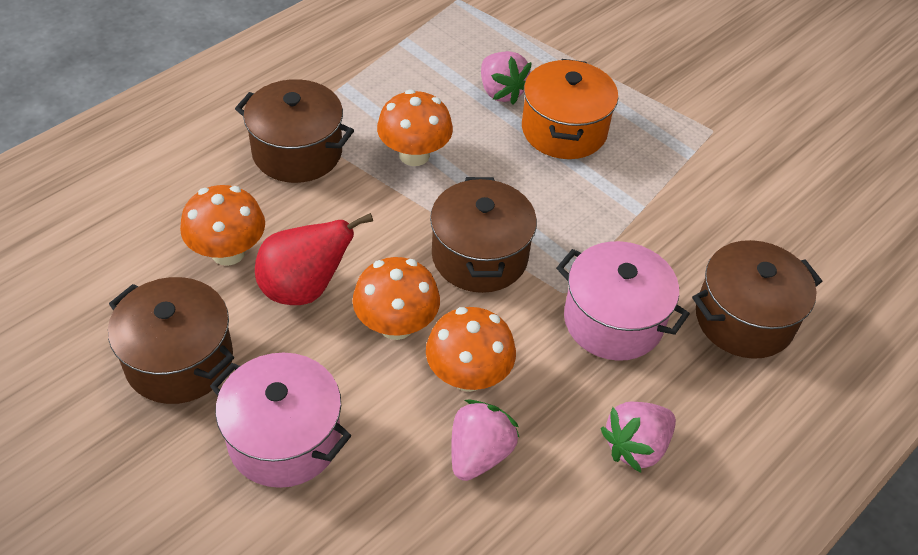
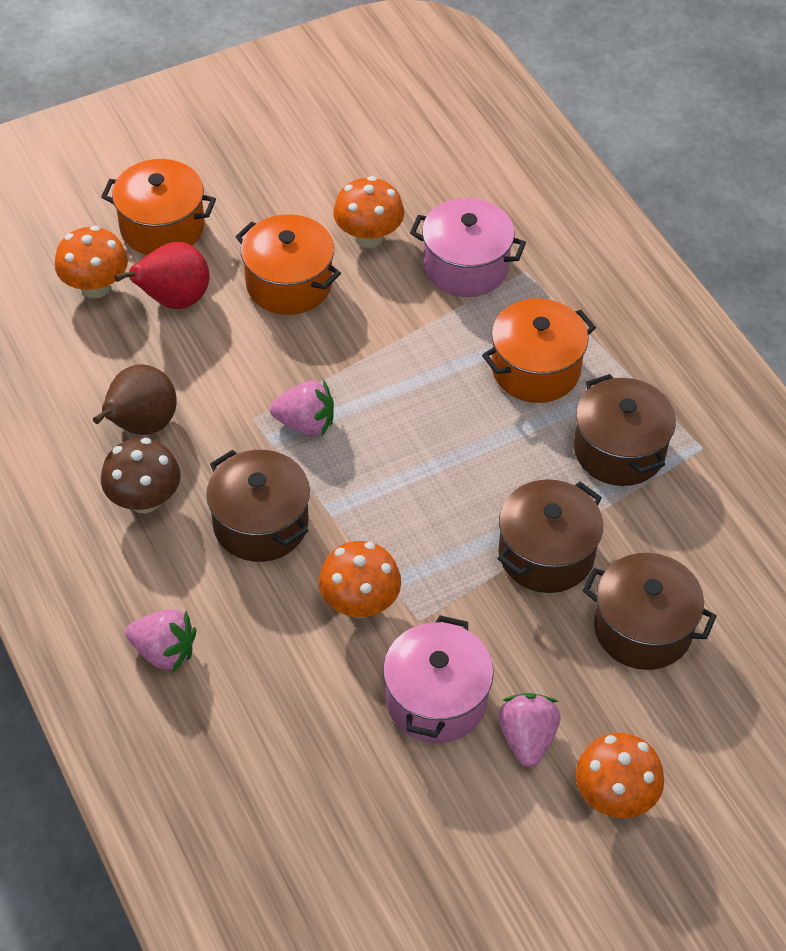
brown mushroom: none = 0 -> [101,438,181,513] = 1
brown pear: none = 0 -> [93,364,177,435] = 1
orange pot: [522,59,618,159] = 1 -> [101,159,216,255] [235,214,341,315] [482,298,596,403] = 3

